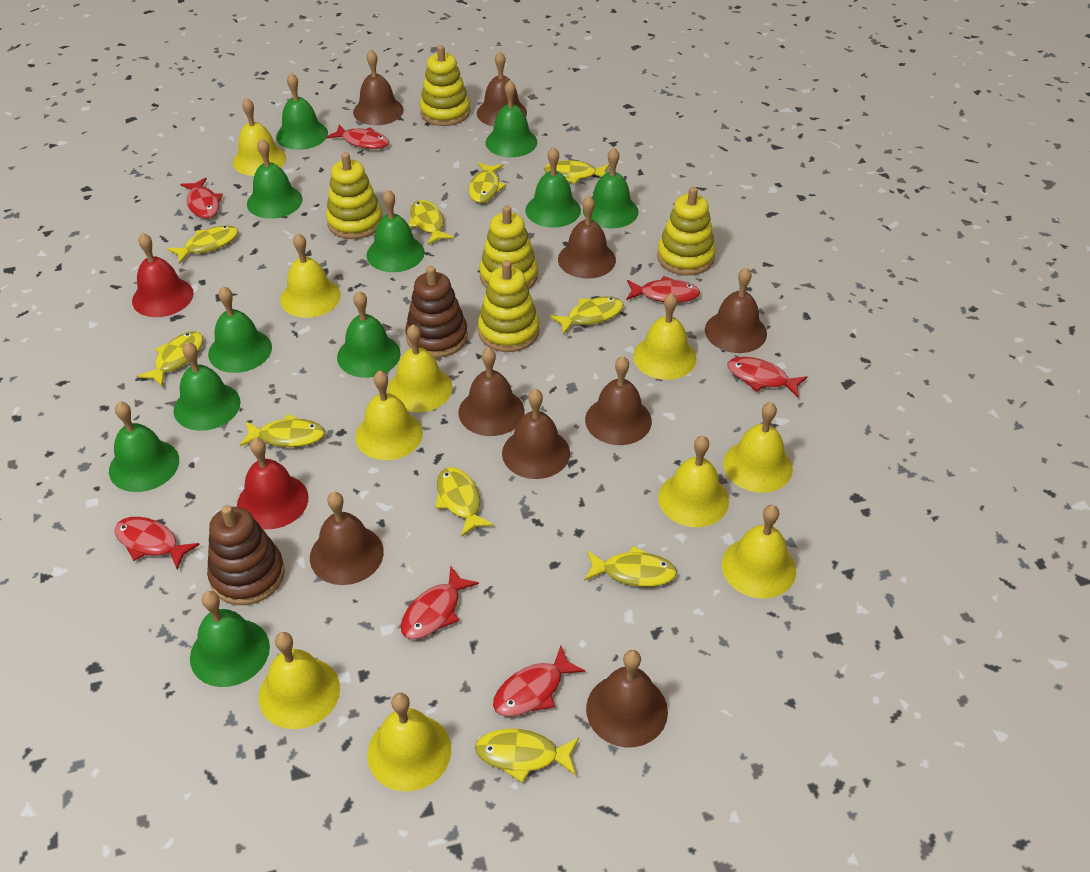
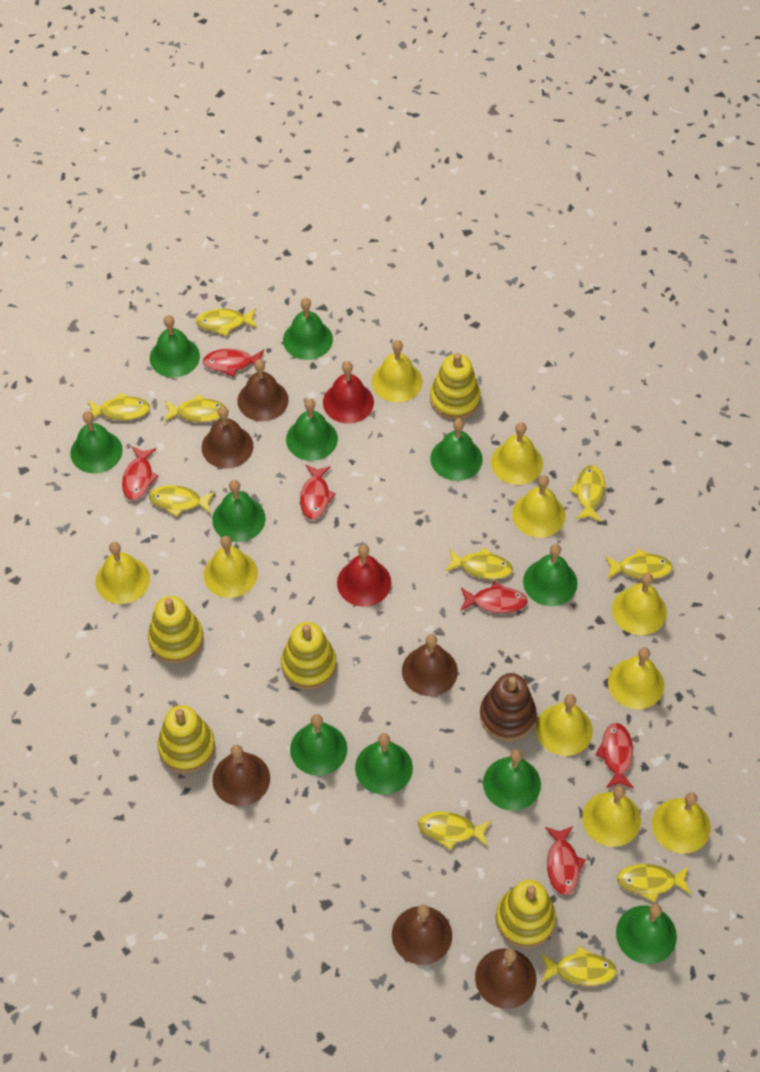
brown bell: [310,492,384,585] [353,50,404,125] [459,347,524,436] [477,52,527,127] [502,389,570,479] [558,196,616,279] [585,356,652,445] [586,650,668,747] [705,267,767,353] = 9 -> [202,406,253,469] [212,745,270,806] [238,359,289,421] [392,904,452,965] [402,634,458,696] [475,948,536,1009] = 6
brown stacking toy: [207,505,285,605] [405,266,468,358] = 2 -> [480,673,536,741] = 1
red fish: [115,517,200,570] [180,177,223,219] [326,124,389,149] [401,566,479,639] [493,646,585,717] [626,276,700,303] [727,357,807,398] = 7 -> [122,446,158,500] [203,349,265,377] [300,465,336,519] [460,581,528,613] [545,826,585,895] [595,723,634,788] = 6

